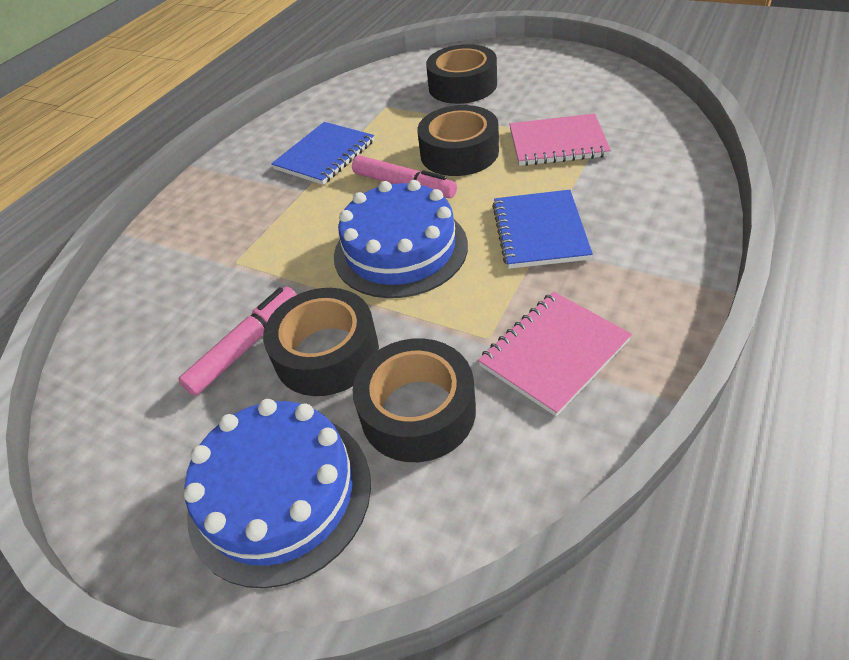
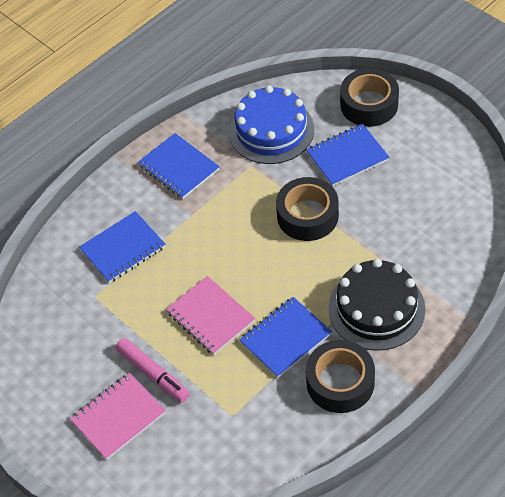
black cake: none = 0 -> [329,259,425,351] = 1
black tape: [263,288,379,396] [353,338,476,462] [417,105,499,176] [426,44,497,104] = 4 -> [276,177,339,241] [306,340,375,413] [340,68,399,127] = 3
blue cake: [184,399,371,588] [334,180,468,298] = 2 -> [229,85,314,164] = 1
blue notebook: [271,122,374,185] [492,190,593,269] = 2 -> [79,211,165,283] [138,133,220,199] [239,297,332,378] [306,124,390,187] = 4
pink marker: [178,286,297,396] [352,155,457,198] = 2 -> [116,338,190,403] = 1

